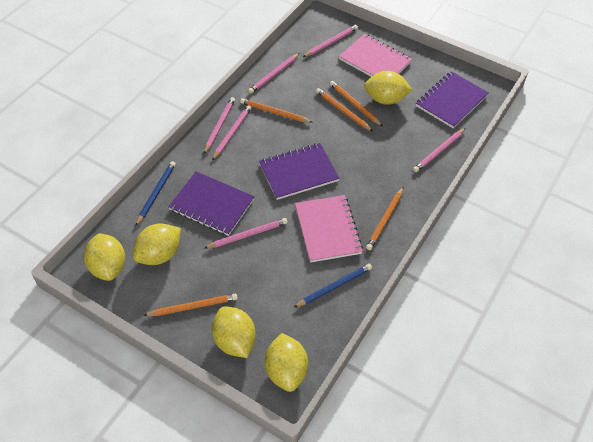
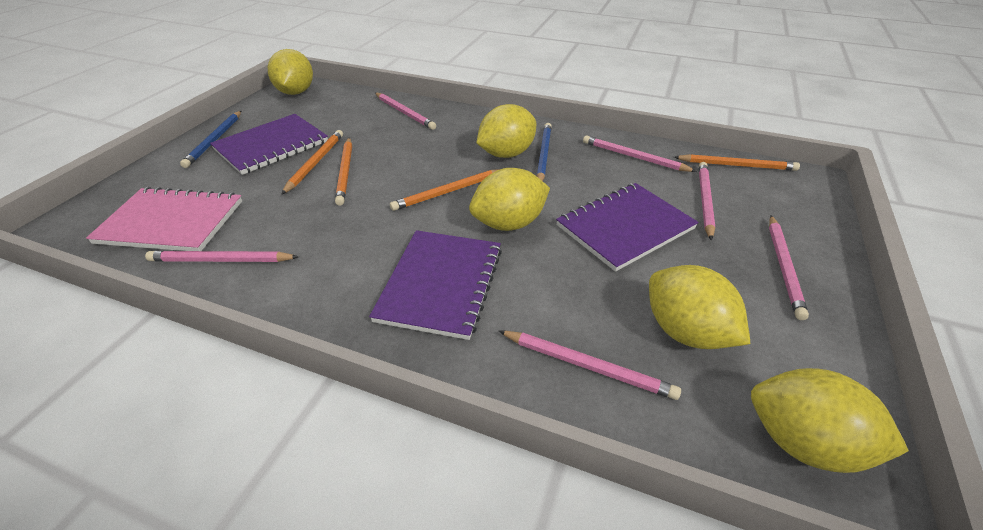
orange pencil: [143,294,238,316] [240,98,313,123] [316,88,373,131] [330,81,383,126] [366,187,403,250] = 5 -> [281,130,343,195] [335,137,352,206] [390,169,500,211] [674,154,800,171] = 4
pink notebook: [295,195,363,263] [339,34,412,77] = 2 -> [86,187,242,251] = 1

